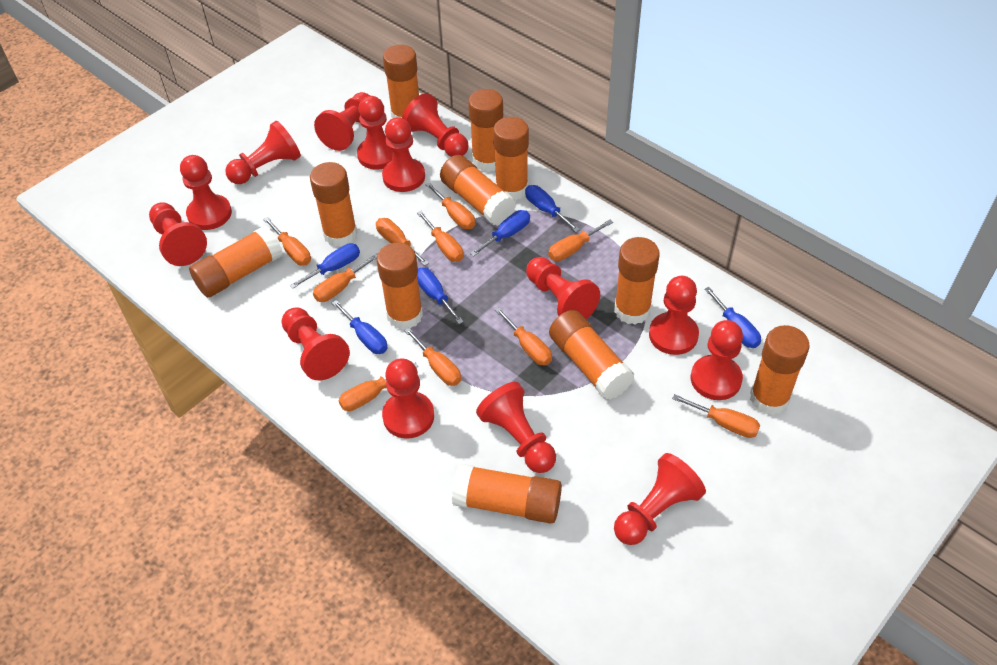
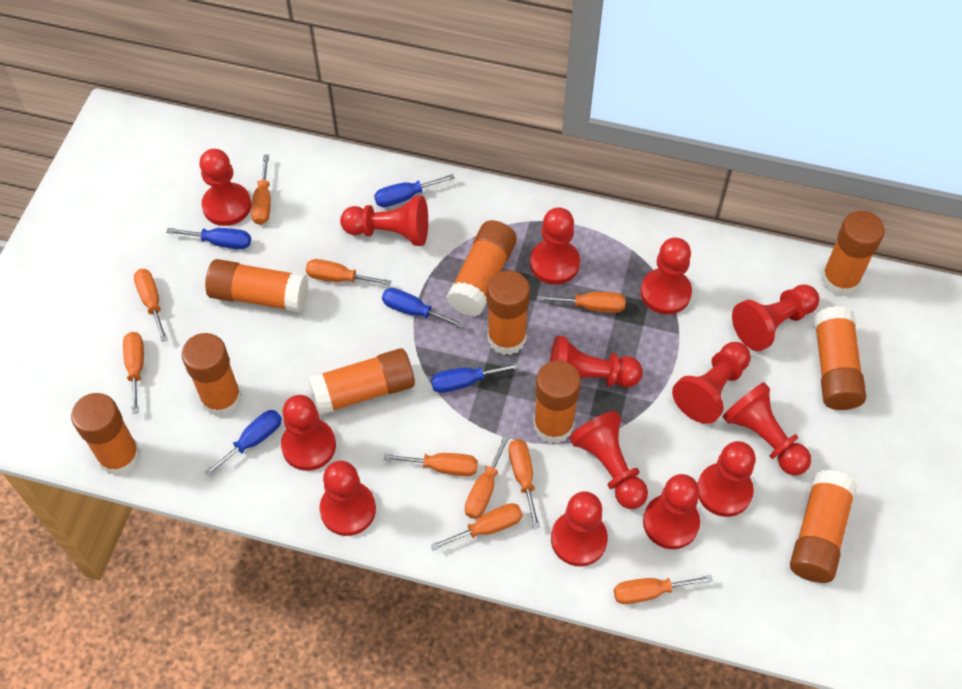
blue screwdriver: [289,243,360,289] [332,300,387,354] [417,267,464,324] [470,210,530,257] [525,185,580,232] [704,287,761,348] = 6 -> [166,228,251,250] [204,410,282,477] [374,174,455,207] [382,288,465,328] [431,362,521,393] = 5
orange glue stick: [189,226,283,297] [310,162,358,247] [377,243,423,330] [383,45,419,118] [440,155,516,226] [452,464,562,524] [468,89,503,172] [493,117,529,200] [549,310,634,400] [614,237,660,325] [750,325,810,415] = 11 -> [71,393,140,476] [182,333,242,417] [205,259,308,313] [308,348,415,416] [447,220,517,316] [487,270,530,355] [534,360,581,444] [790,470,857,583] [814,306,866,410] [821,211,885,296] = 10

